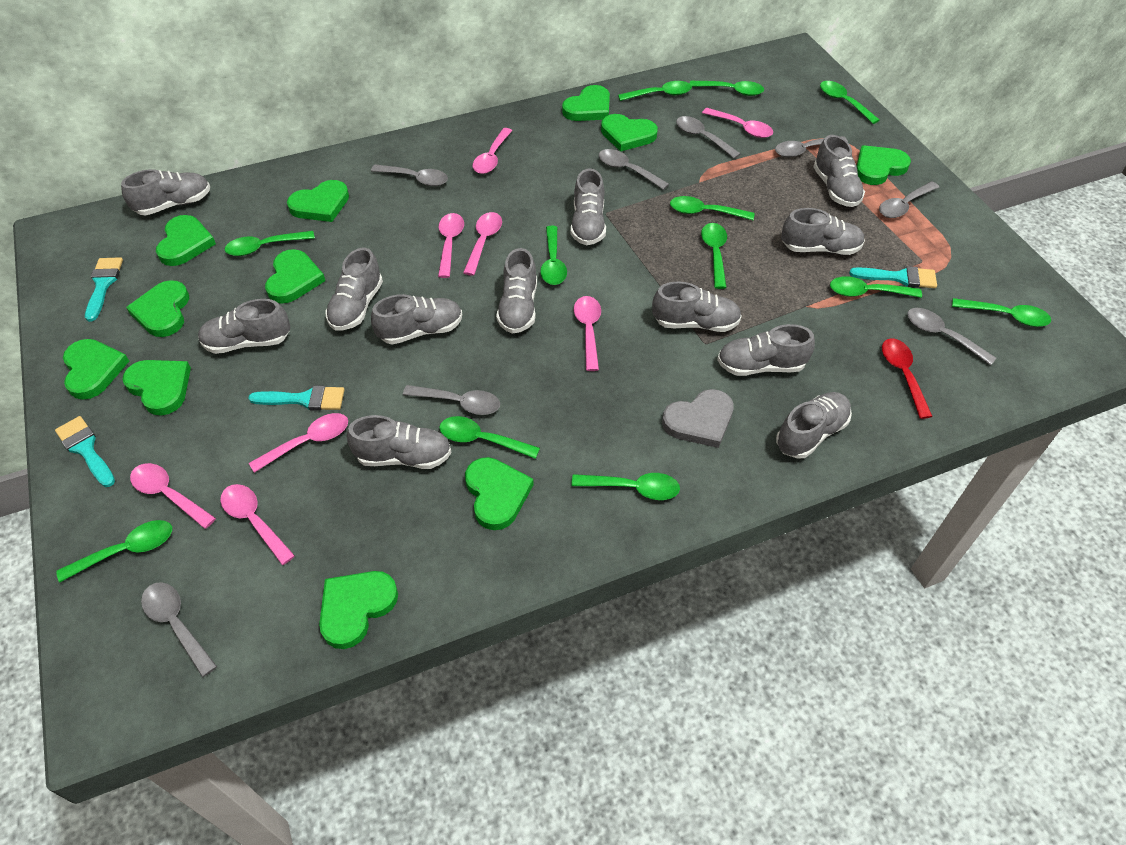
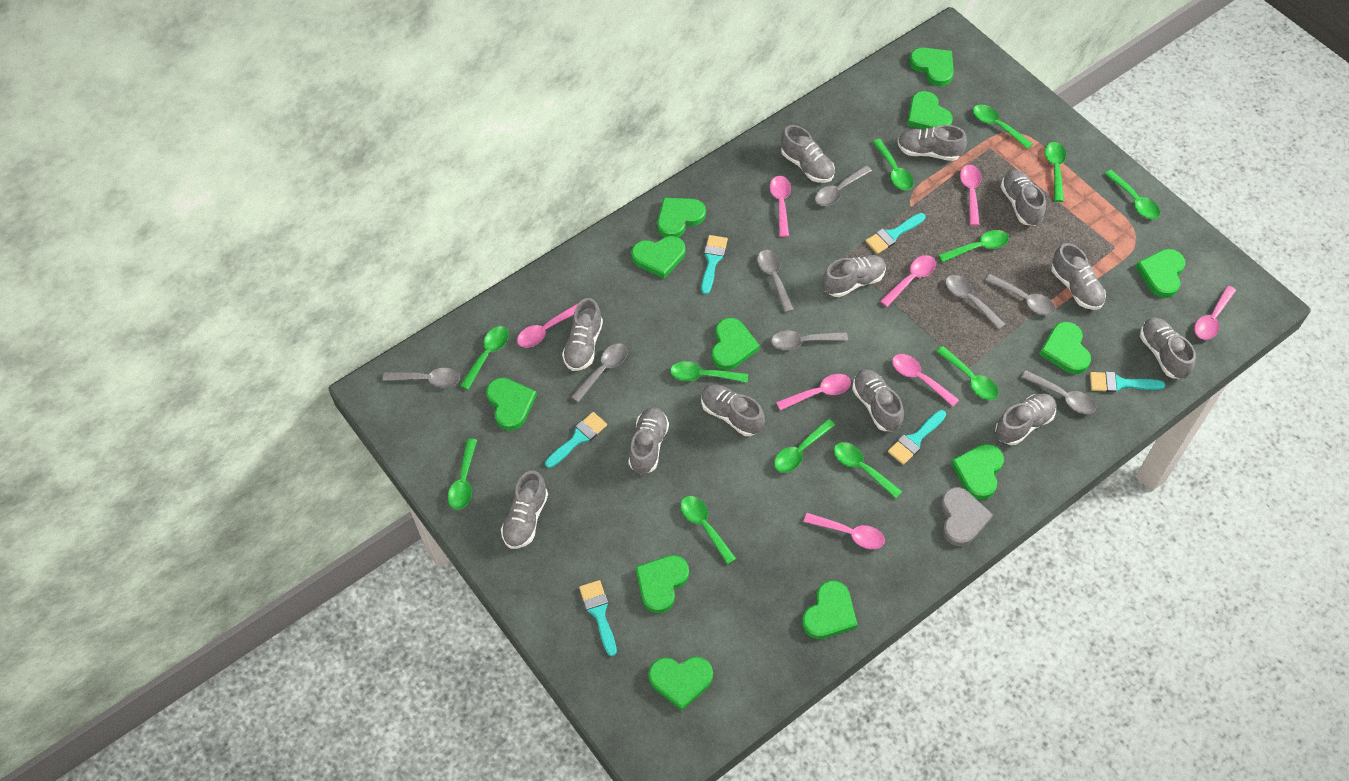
green heart: [63,339,129,400] [122,360,191,416] [126,280,189,337] [156,215,216,266] [265,249,325,304] [287,180,349,222] [319,571,398,649] [465,457,534,530] [562,85,610,121] [601,114,658,152] [857,145,911,185] = 11 -> [486,377,537,430] [631,236,685,279] [636,555,689,613] [648,657,713,711] [657,198,706,237] [712,318,760,370] [802,581,857,639] [907,91,953,129] [909,47,954,86] [951,444,1004,500] [1039,322,1091,374] [1135,249,1185,298] = 12
red spoon: [882,338,933,419] = 1 -> none = 0
turquoise brush: [55,416,115,487] [85,257,123,322] [249,385,344,411] [849,266,937,288] = 4 -> [545,412,607,468] [579,580,617,656] [701,235,728,294] [865,213,926,254] [888,410,946,465] [1090,372,1165,393] = 6

